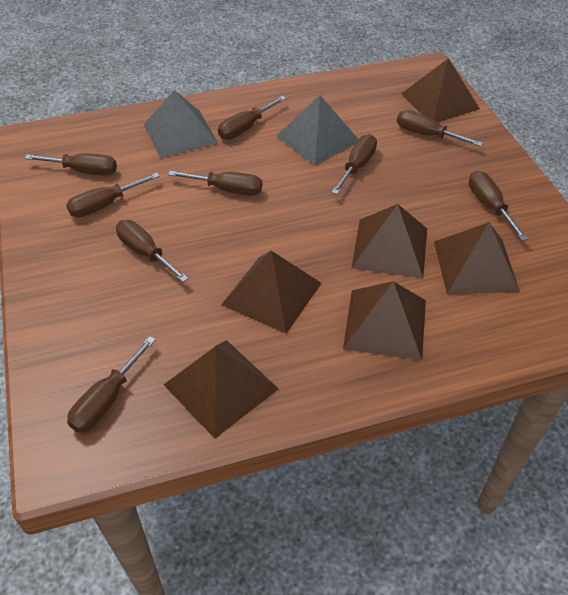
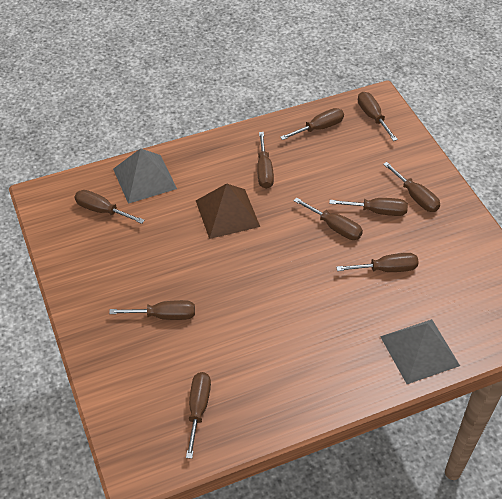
brown pyramid: [164,340,279,438] [221,251,321,334] [343,281,426,360] [351,204,427,278] [401,58,480,122] [434,223,520,294] = 6 -> [196,183,260,239] = 1
brown screwdriver: [24,154,117,175] [66,173,160,217] [67,336,156,433] [116,220,189,282] [168,171,262,196] [218,96,286,140] [331,134,377,194] [397,110,483,147] [469,171,528,241] = 9 -> [75,190,145,224] [109,300,195,320] [186,372,211,459] [257,132,274,189] [280,108,344,140] [294,198,363,240] [329,198,408,216] [336,253,419,272] [358,92,398,141] [383,162,440,212] = 10

